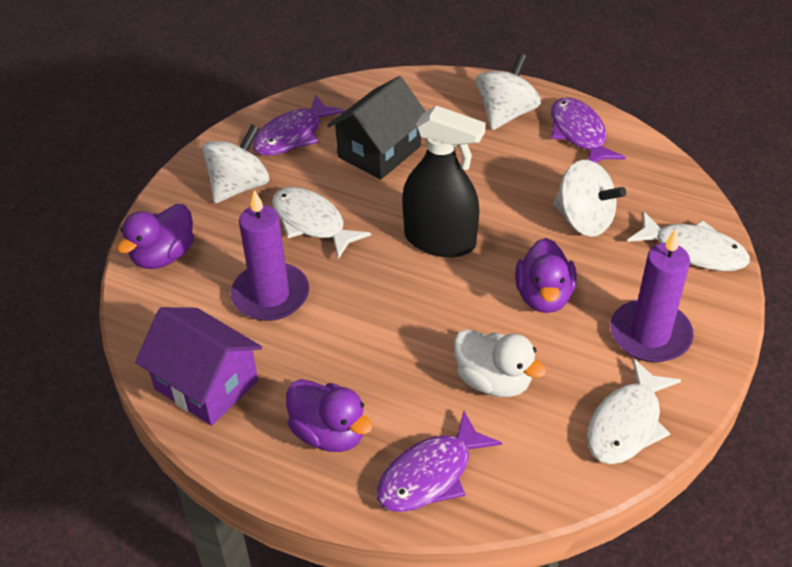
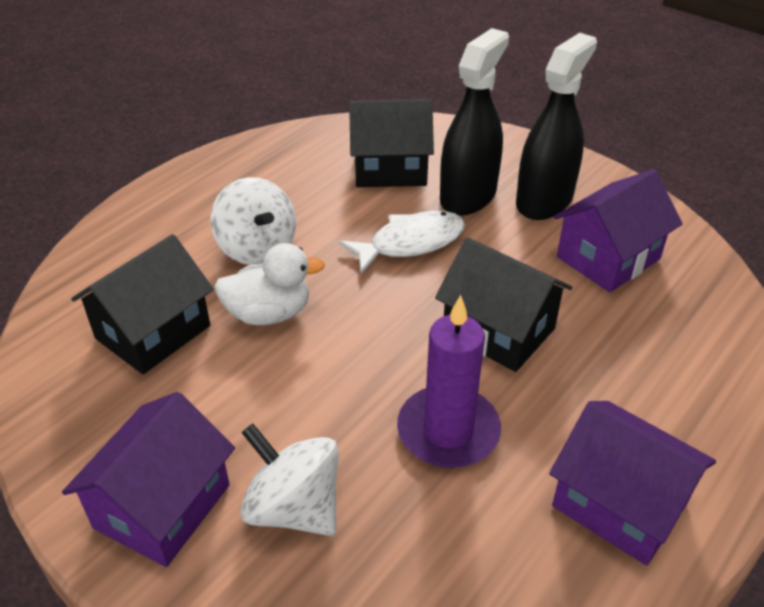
black house: [327,76,426,180] = 1 -> [71,234,214,374] [349,99,434,187] [435,237,572,372] = 3
black spray bottle: [402,106,486,257] = 1 -> [440,28,509,216] [516,33,597,220] = 2
purple candle: [231,190,309,321] [610,229,694,362] = 2 -> [397,295,501,468] = 1
purple duck: [117,204,194,269] [286,379,373,452] [515,238,576,313] = 3 -> none = 0
purple fish: [253,95,345,156] [377,411,502,512] [551,97,626,163] = 3 -> none = 0
purple house: [135,307,262,426] = 1 -> [62,392,235,567] [549,401,716,566] [554,169,683,292] = 3
white fish: [272,187,371,259] [587,358,681,464] [627,211,750,271] = 3 -> [339,211,465,274] = 1
white spinning top: [202,125,269,203] [476,53,541,130] [554,160,626,237] = 3 -> [210,177,296,265] [240,423,339,536] = 2

